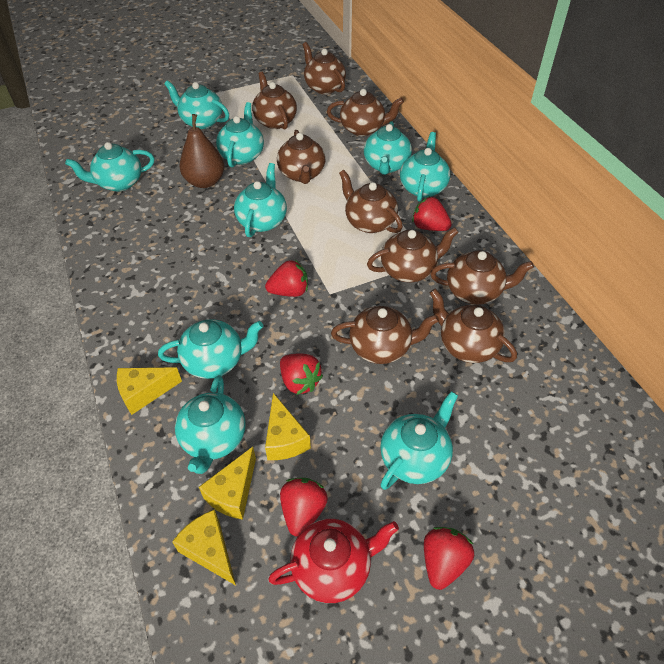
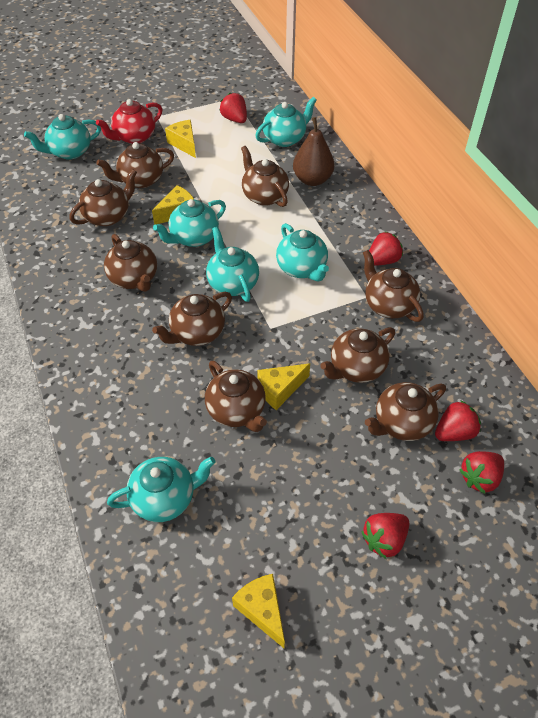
turquoise teapot: [65,142,154,191] [158,319,263,379] [164,80,229,129] [175,375,246,474] [216,102,264,167] [234,163,287,237] [364,121,412,175] [380,391,458,490] [400,132,450,202] = 9 -> [24,114,101,160] [107,457,216,522] [153,199,226,247] [206,227,259,302] [255,97,317,147] [276,223,329,282] = 6

